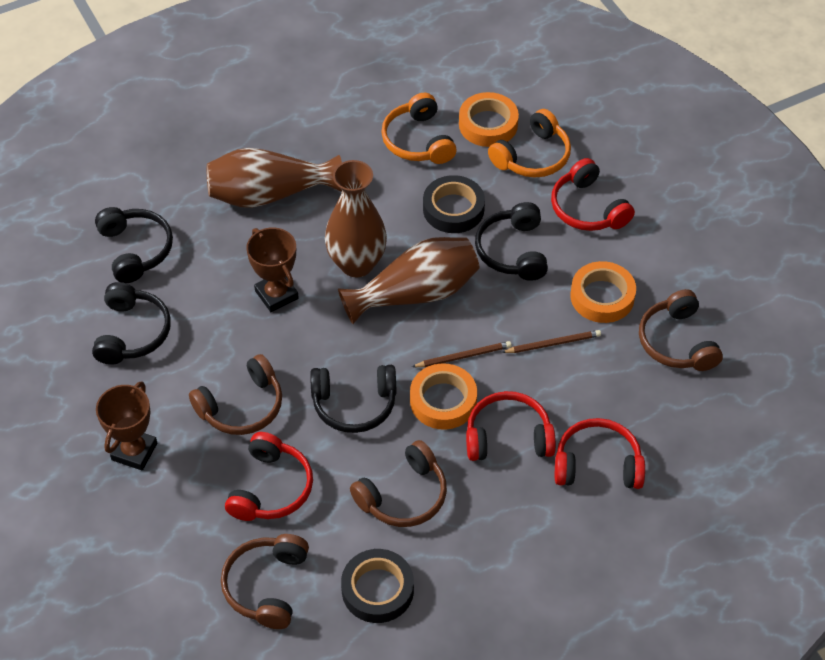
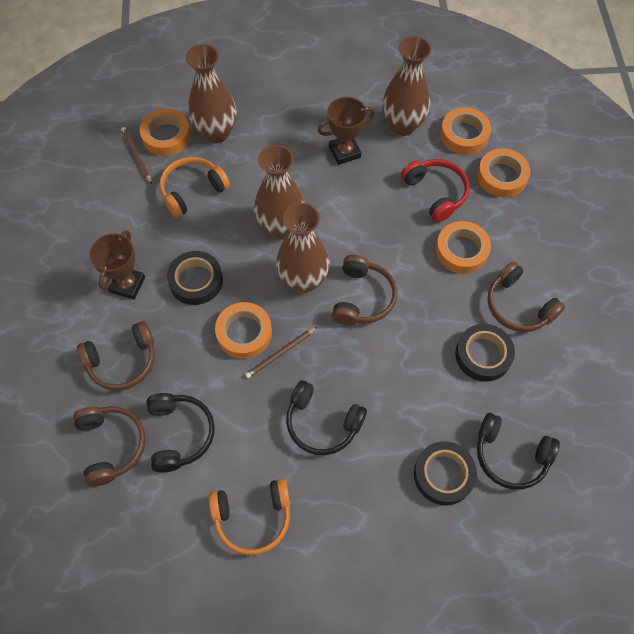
black headphones: [92,282,171,365] [95,207,173,283] [310,365,396,433] [475,202,548,281] = 4 -> [146,393,214,473] [286,380,367,455] [477,413,560,490] = 3
black tape: [341,549,414,623] [423,175,485,233] = 2 -> [167,251,223,305] [414,441,477,505] [455,324,515,382] = 3
brown vase: [207,148,342,208] [325,160,387,277] [338,237,480,324] = 3 -> [186,44,237,143] [254,145,305,239] [276,203,330,293] [382,36,431,136] = 4
orange tape: [410,363,477,430] [459,92,519,147] [570,261,636,323] = 3 -> [140,109,191,156] [215,302,272,359] [436,221,491,274] [440,107,491,155] [477,148,531,198] = 5
red headphones: [225,432,313,521] [466,391,556,461] [551,158,635,231] [555,418,645,489] = 4 -> [401,159,469,222] = 1

